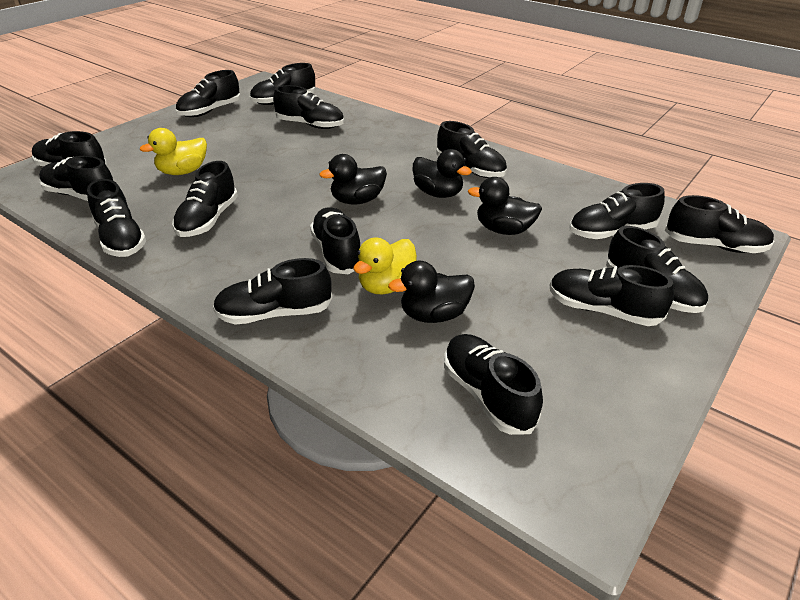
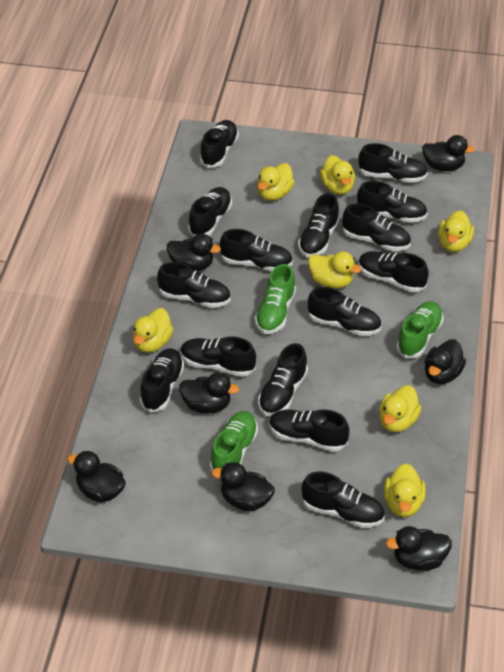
black duck: [319,154,387,205] [388,260,475,323] [413,149,472,198] [468,177,542,235] = 4 -> [67,451,126,502] [167,234,221,271] [179,373,239,413] [212,462,275,511] [386,526,452,571] [422,135,475,171] [424,340,466,384] = 7
green shoe: none = 0 -> [210,411,258,472] [255,264,296,334] [396,301,444,358] = 3
yellow duck: [140,128,207,175] [353,238,417,294] = 2 -> [133,308,174,353] [257,163,295,201] [308,252,361,289] [320,155,355,195] [379,385,422,432] [384,463,426,517] [438,210,474,252] = 7

